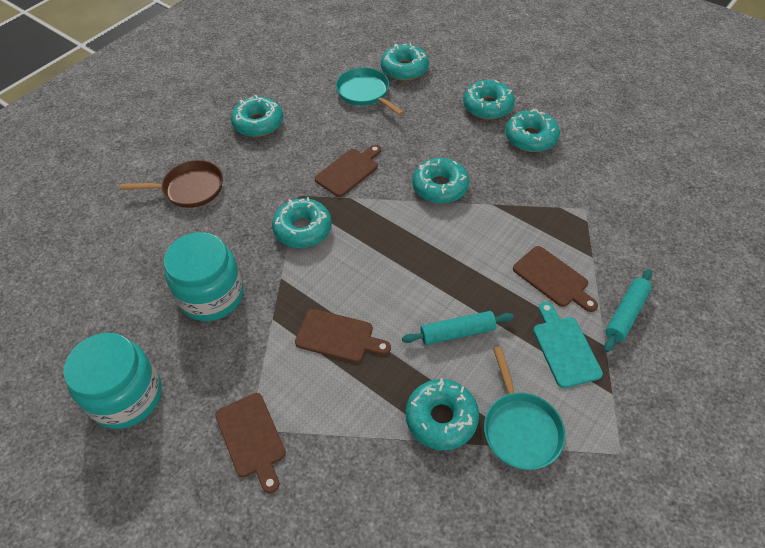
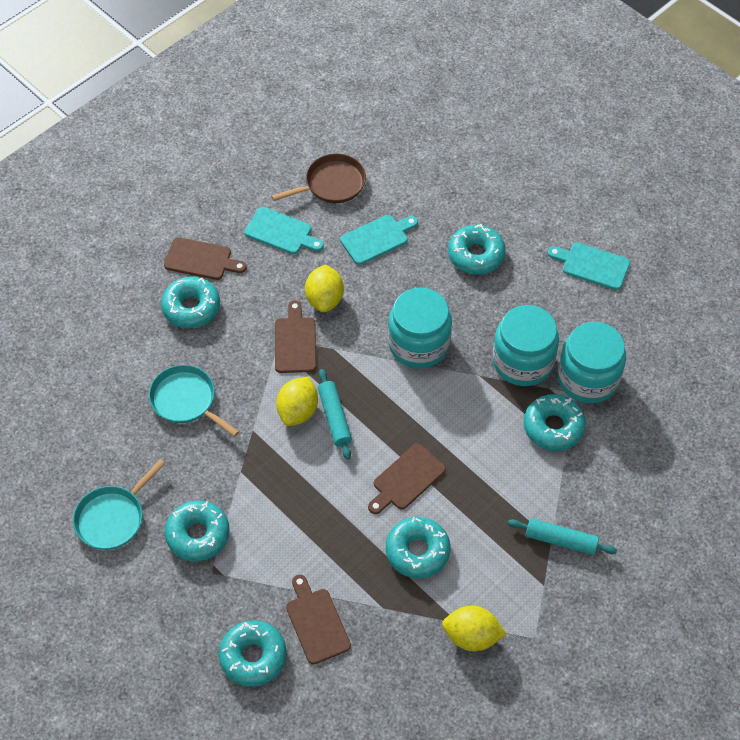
turquoise cutting board: [533,302,603,388] = 1 -> [244,207,324,254] [340,215,418,265] [548,243,630,290] = 3
turquoise donut: [231,95,283,137] [272,197,332,248] [381,43,429,81] [406,378,479,450] [412,158,469,204] [463,80,515,119] [505,109,560,152] = 7 -> [161,277,220,328] [165,500,230,561] [219,620,287,687] [386,517,450,578] [448,224,506,275] [523,394,586,451] = 6
turquoise jar: [63,333,162,429] [164,232,244,321] = 2 -> [388,288,452,368] [492,305,559,386] [558,322,626,403] = 3
yellow lemon: none = 0 -> [276,376,318,426] [305,265,344,312] [442,606,506,651] = 3

